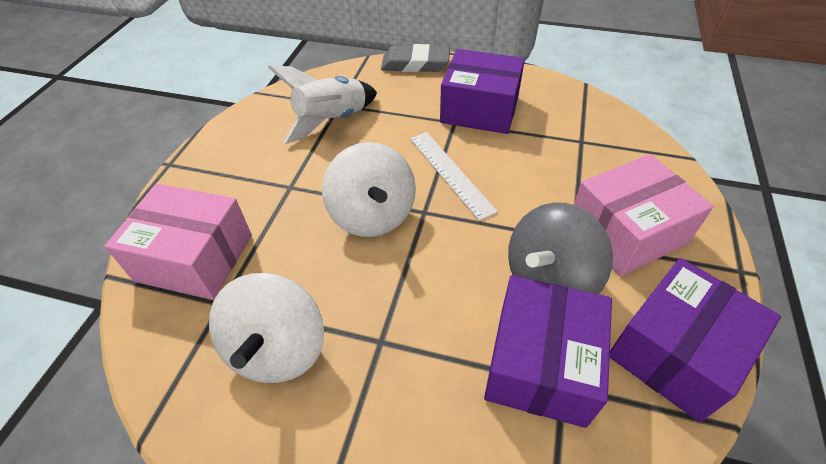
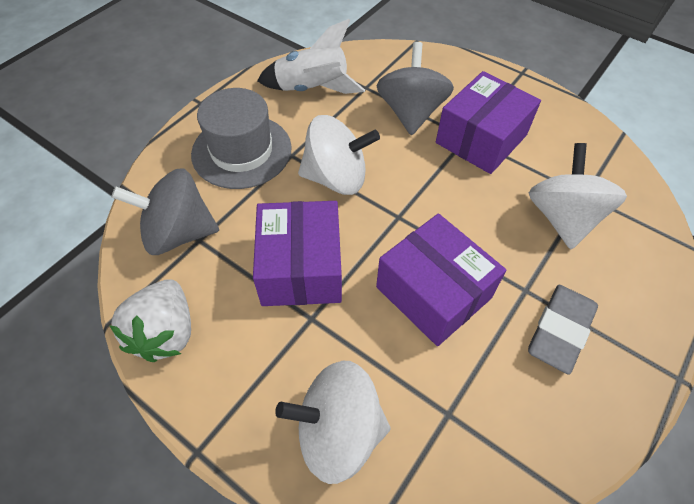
grey hat: none = 0 -> [191,88,292,189] = 1
grey spinning top: [508,203,613,294] = 1 -> [111,168,219,255] [376,42,454,135] = 2
pink box: [105,184,252,300] [574,154,714,276] = 2 -> none = 0
white ruler: [410,132,498,221] = 1 -> none = 0
white spinning top: [209,273,324,383] [322,142,416,237] = 2 -> [275,361,391,484] [298,115,380,195] [529,143,627,249] = 3
white strawberry: none = 0 -> [109,279,191,362] = 1

